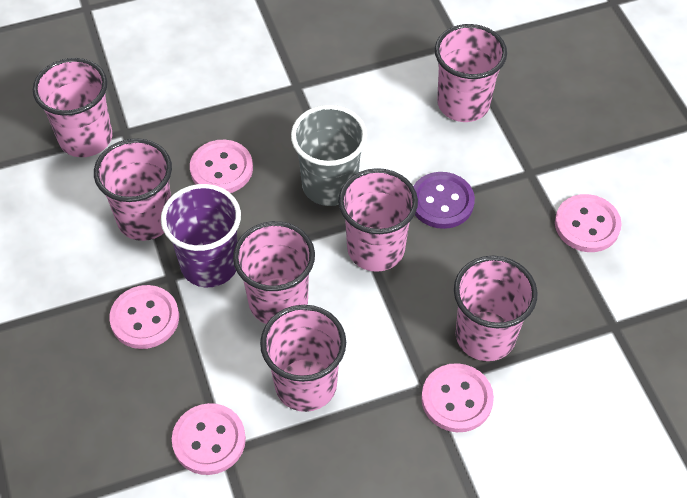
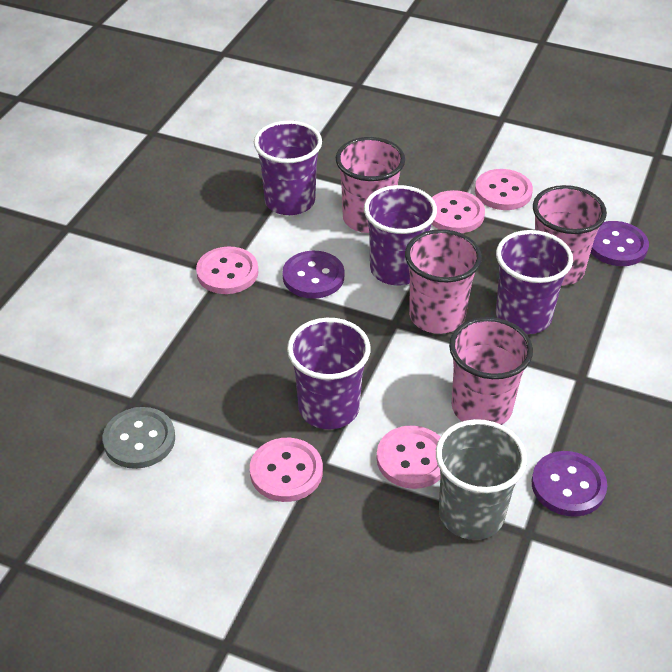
grey button: none = 0 -> [103,407,175,469] = 1
pink cup: [33,58,113,157] [94,138,172,241] [233,221,315,324] [260,305,346,412] [338,168,418,272] [435,24,507,122] [454,256,538,361] = 7 -> [336,137,405,233] [405,229,482,334] [449,317,533,425] [533,185,607,286] = 4
purple button: [413,172,475,229] = 1 -> [282,251,345,299] [532,451,607,517] [591,221,649,266] = 3
purple cup: [161,184,241,287] = 1 -> [254,120,322,215] [287,318,371,429] [364,185,437,286] [496,230,573,334] = 4

